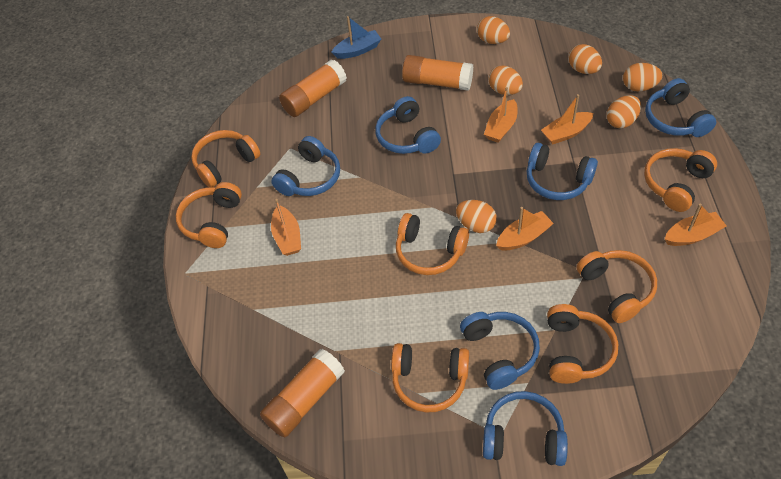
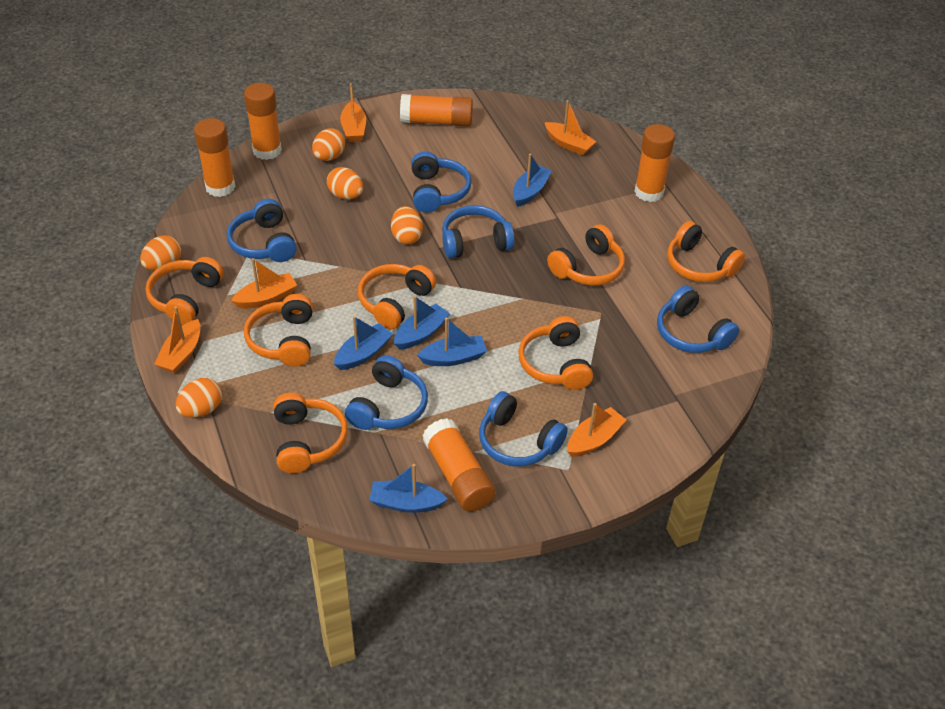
blue boat: [332,16,381,59] = 1 -> [334,316,393,370] [369,464,447,513] [394,296,450,350] [417,318,487,366] [513,154,552,207] = 5
orange egg: [456,200,497,233] [477,16,510,44] [488,65,523,95] [569,44,602,74] [607,95,641,128] [623,63,662,91] = 6 -> [140,235,181,271] [176,378,222,417] [312,128,345,161] [327,167,363,199] [391,206,423,244] = 5
orange glue stick: [260,349,345,437] [279,59,347,117] [402,55,473,91] = 3 -> [194,118,236,197] [244,83,282,160] [400,94,473,127] [422,418,496,512] [634,124,675,202] = 5

